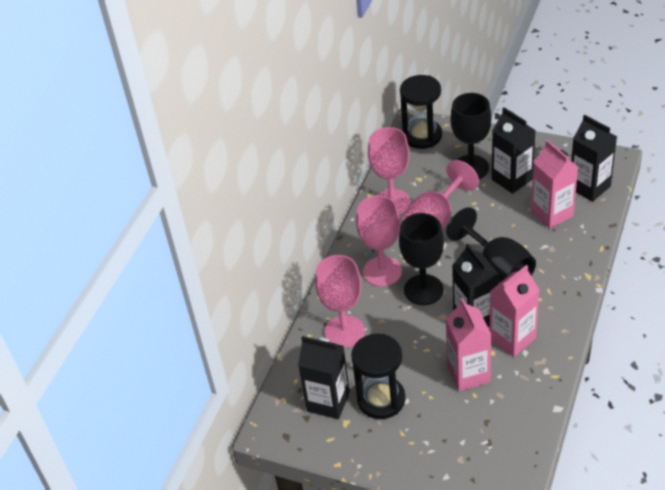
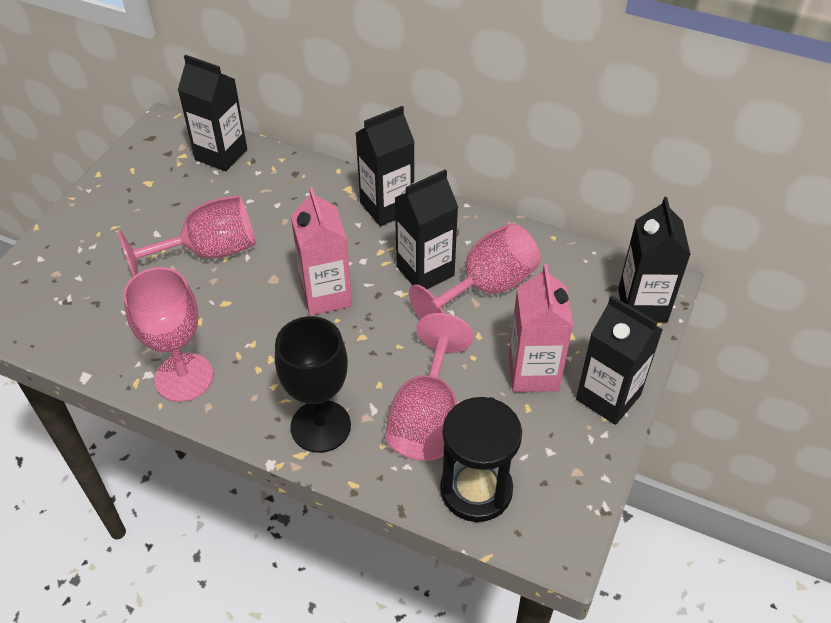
black carton: [298,336,350,419] [452,243,499,327] [492,107,536,194] [571,115,617,202] = 4 -> [178,55,247,171] [356,106,414,226] [395,169,458,289] [576,295,663,425] [618,197,691,322] = 5
black goblet: [399,213,444,305] [446,207,536,283] [451,93,491,179] = 3 -> [275,316,351,453] = 1
black hourglass: [351,334,406,419] [400,75,442,149] = 2 -> [440,397,522,522] = 1
pink carton: [446,298,491,391] [490,265,539,357] [531,140,578,229] = 3 -> [291,187,352,316] [509,264,573,392] = 2

